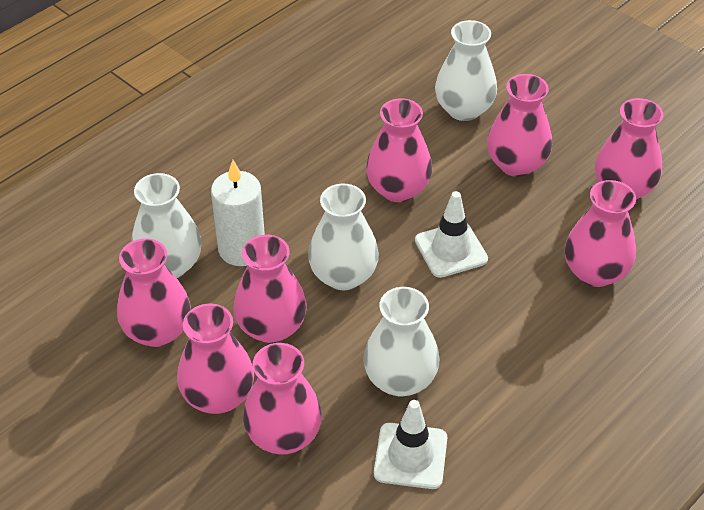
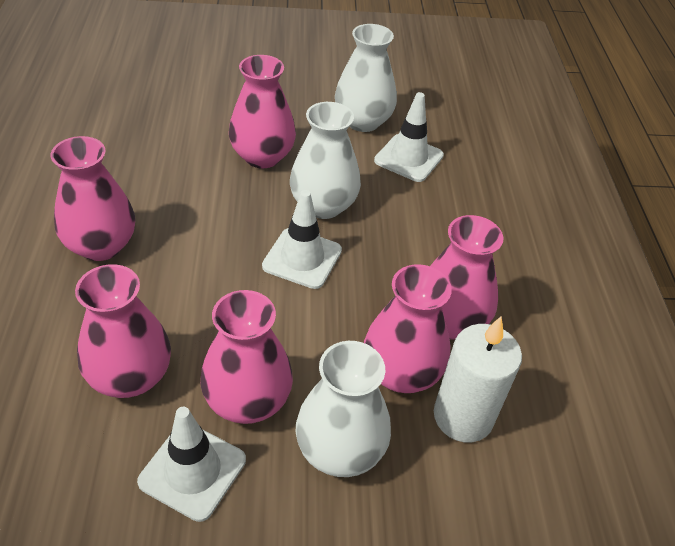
pink vase: [117,238,191,347] [177,304,254,414] [233,235,307,343] [243,343,322,455] [366,98,432,202] [487,74,552,177] [565,180,636,287] [595,98,663,199] = 8 -> [51,136,135,261] [75,264,171,398] [201,290,293,424] [229,55,296,168] [364,264,452,393] [430,215,503,340] = 6
white traffic cone: [374,400,447,489] [415,191,488,278] = 2 -> [137,407,246,522] [262,190,342,289] [374,92,444,182] = 3
white vase: [131,173,202,278] [308,184,379,290] [364,287,439,397] [435,20,497,121] = 4 -> [290,102,361,219] [296,341,391,477] [335,24,397,132] = 3

